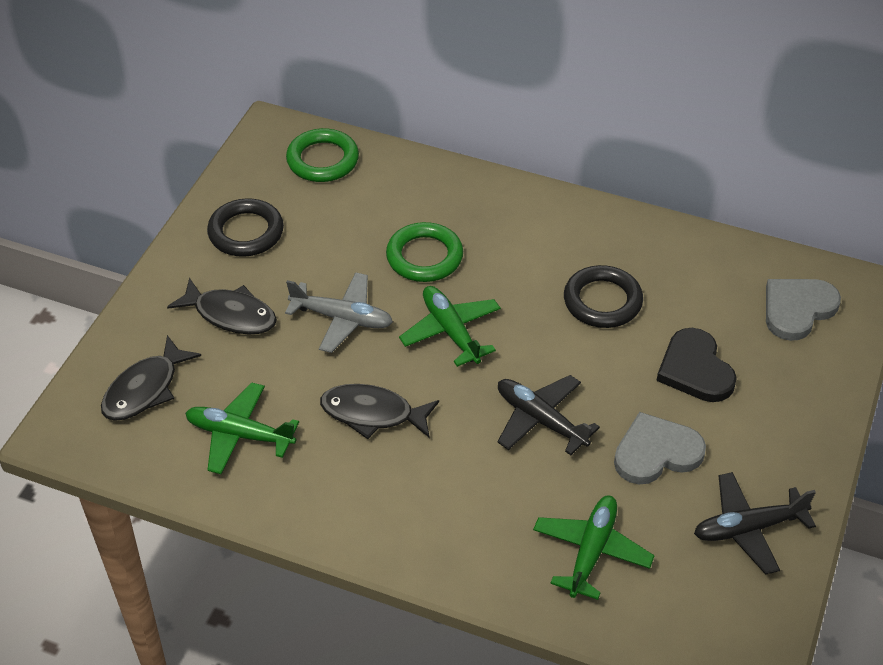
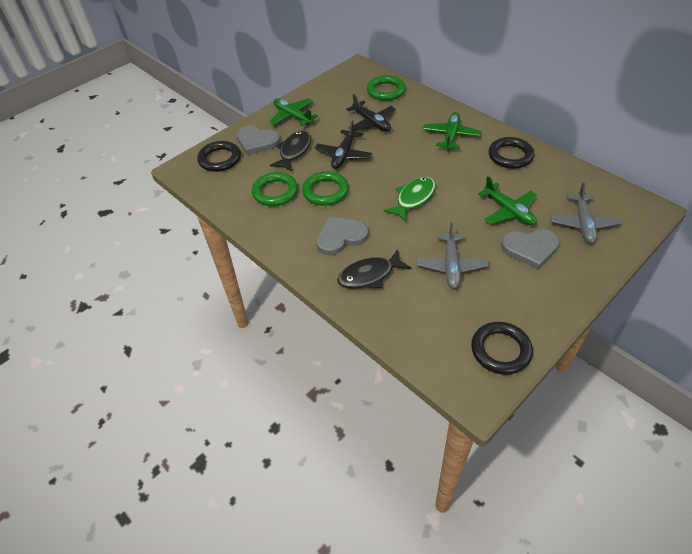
black fish: [101,335,201,421] [167,278,277,335] [320,384,439,439] = 3 -> [270,131,311,171] [337,249,411,289] = 2
black heart: [656,328,737,402] = 1 -> none = 0
black ring: [207,198,284,257] [564,265,643,328] = 2 -> [197,141,241,172] [471,322,533,375] [488,137,534,169] = 3
green fish: none = 0 -> [383,177,436,222] = 1
green ring: [286,128,359,182] [386,222,463,282] = 2 -> [252,172,298,206] [302,171,349,206] [367,75,406,101] = 3
grey heart: [614,412,706,484] [766,279,841,341] = 2 -> [236,125,281,155] [316,217,368,255] [501,229,560,269] = 3
grey plane: [285,272,393,353] = 1 -> [416,222,489,289] [550,182,622,243] = 2

